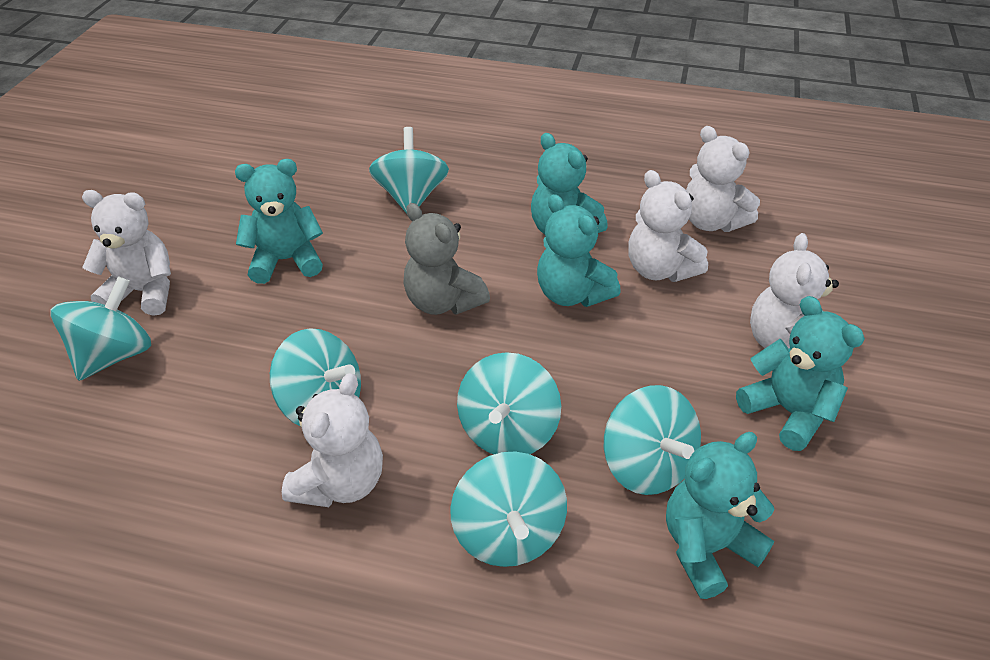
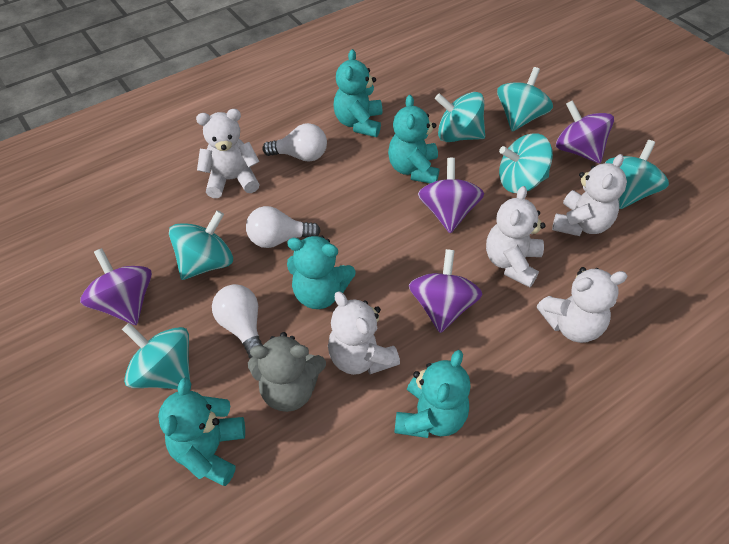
purple spinning top: none = 0 -> [80,248,152,325] [409,249,482,333] [418,158,484,233] [556,100,614,163] = 4
white light bulb: none = 0 -> [212,284,263,358] [246,206,321,248] [262,123,327,162] = 3

